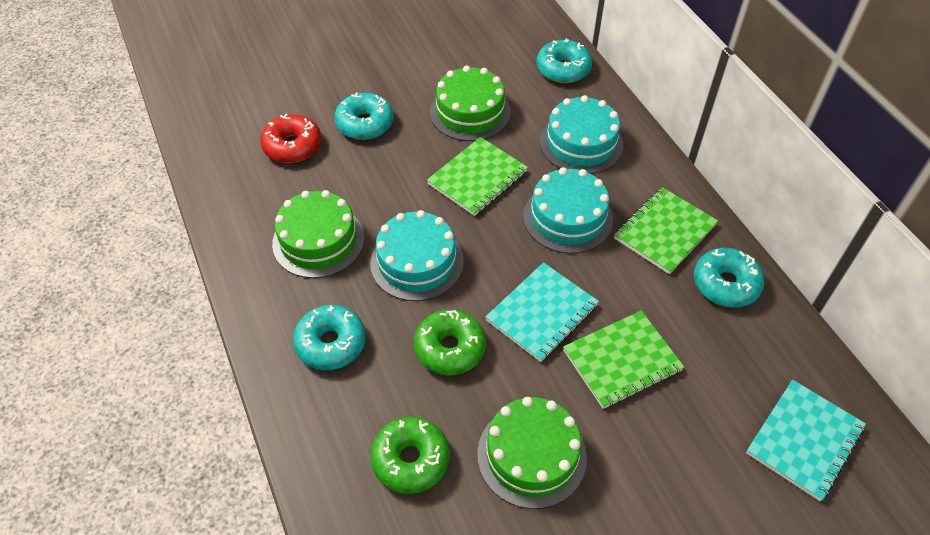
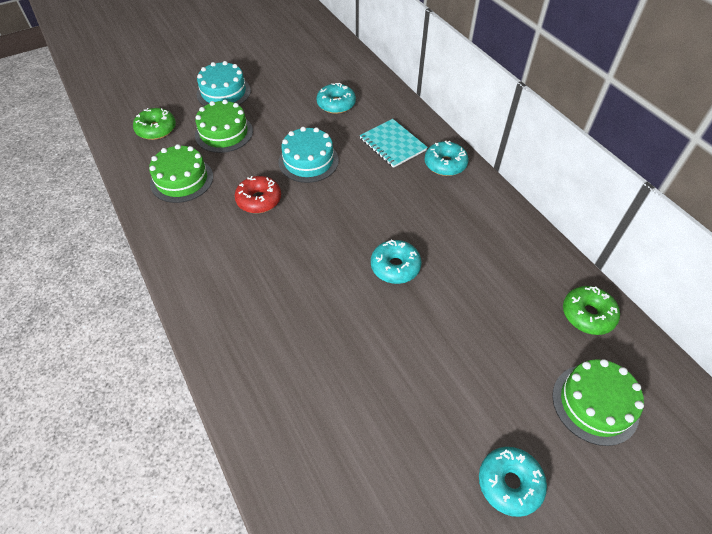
green notebook: [427,137,528,216] [563,311,684,409] [614,187,718,274] = 3 -> none = 0
turquoise cake: [370,210,464,301] [523,167,613,254] [540,95,623,174] = 3 -> [197,61,251,106] [278,127,339,183] = 2
turquoise notebook: [485,262,599,362] [746,380,866,501] = 2 -> [359,119,428,168] = 1

